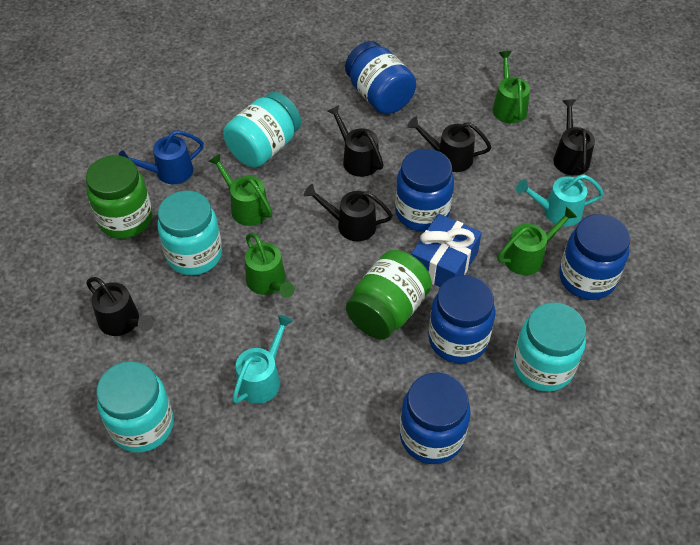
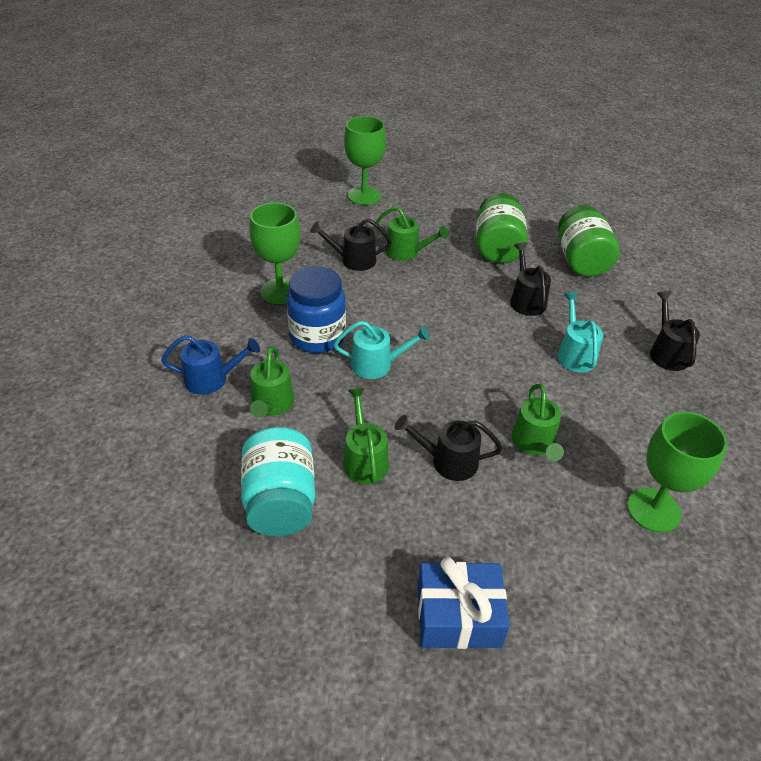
black watering can: [86,277,153,336] [304,184,393,241] [327,105,384,177] [407,117,491,172] [553,99,595,176] = 5 -> [310,219,392,271] [395,415,502,481] [510,242,551,316] [650,291,700,371] = 4
blue jar: [345,41,416,114] [395,149,454,232] [400,373,471,464] [428,275,495,364] [559,214,630,300] = 5 -> [287,266,346,353] = 1
green goblet: none = 0 -> [249,203,301,304] [344,116,386,205] [627,412,727,533] = 3
turquoise jar: [96,361,174,453] [157,191,222,275] [223,92,301,167] [513,302,586,392] = 4 -> [241,427,315,536] = 1

